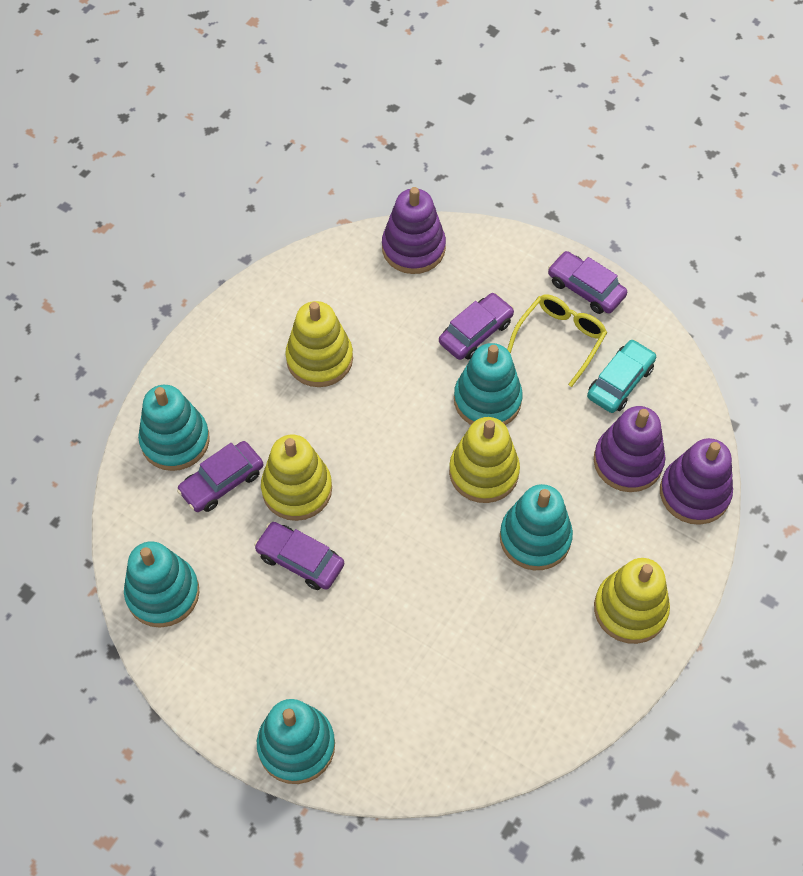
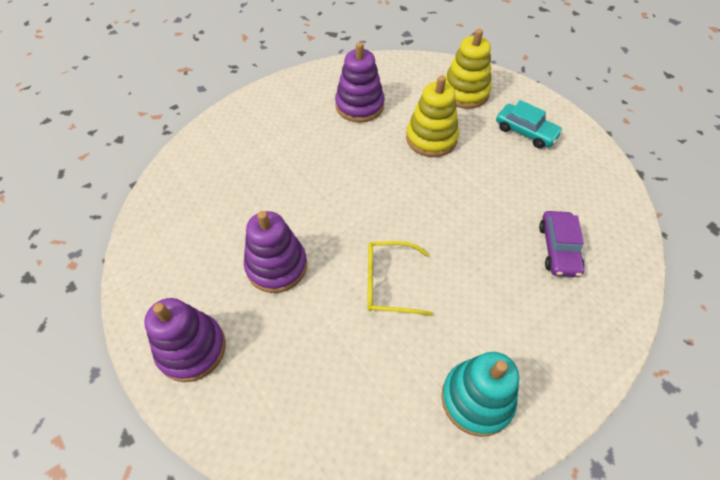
purple car: [177,441,263,512] [254,522,344,590] [439,293,514,360] [548,251,627,314] = 4 -> [539,211,584,277] = 1
turquoise stacking toy: [124,541,199,628] [138,385,210,471] [257,699,335,784] [454,343,523,425] [500,484,573,570] = 5 -> [441,352,519,437] = 1
yellow stacking toy: [261,435,332,521] [285,301,353,387] [449,417,520,503] [594,558,670,644] = 4 -> [406,76,459,157] [445,29,492,109] = 2

